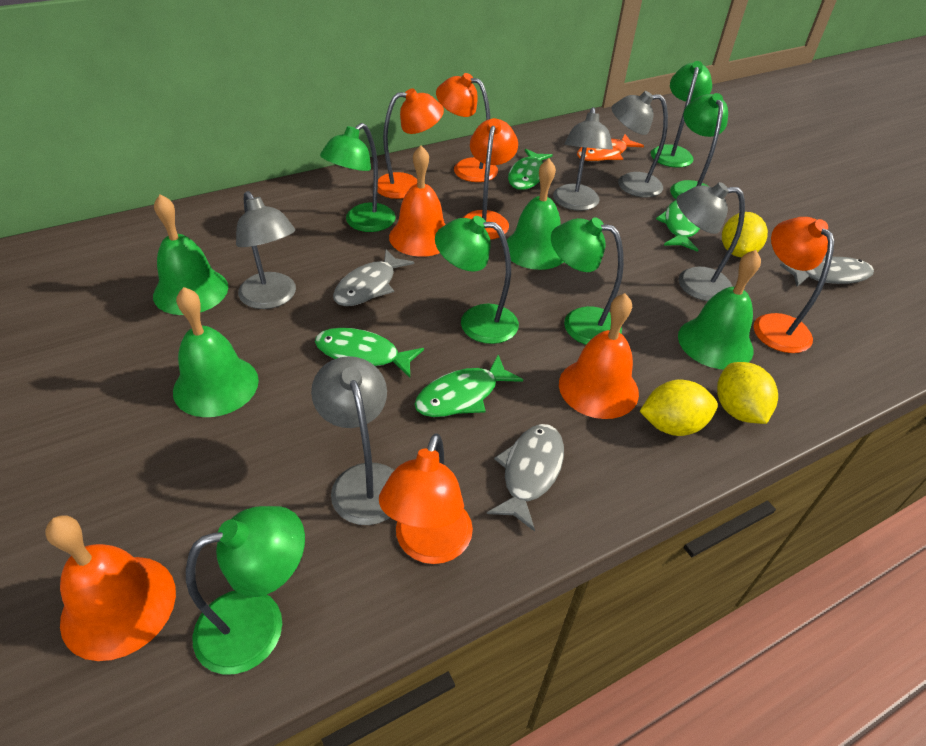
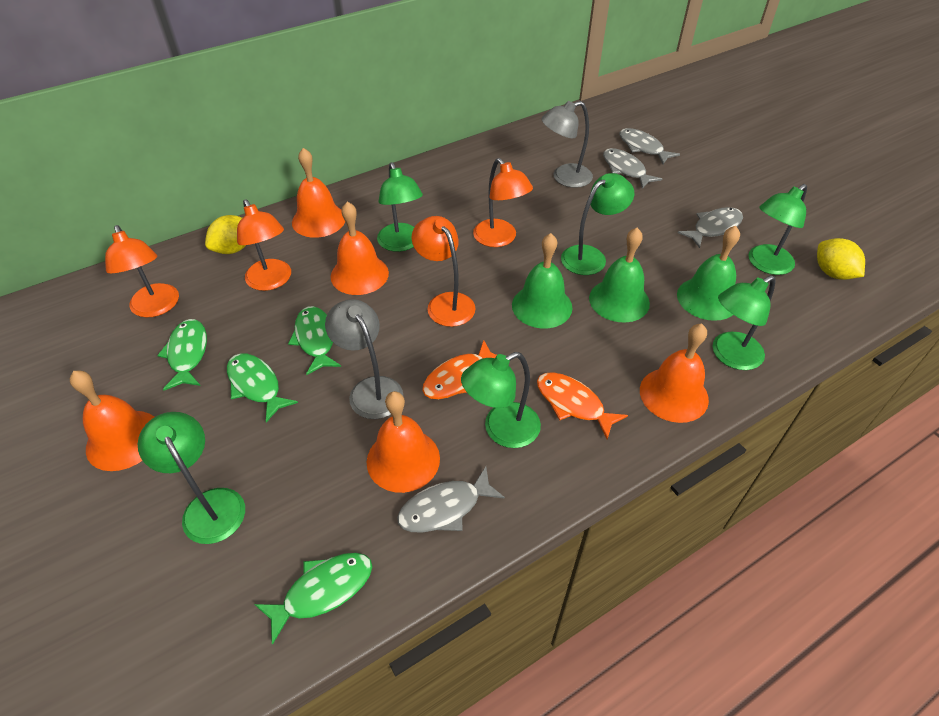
green bell: [153,194,228,315] [173,287,259,417] [507,159,564,270] [678,250,761,369] = 4 -> [512,233,573,328] [589,228,650,322] [677,226,740,321] = 3
grey fish: [333,249,414,306] [487,424,564,532] [780,256,874,287] = 3 -> [397,467,505,533] [603,148,662,189] [620,128,680,164] [678,207,743,248] = 4
grey lamp: [236,191,296,309] [311,356,394,525] [553,107,613,211] [611,91,668,197] [677,182,745,301] = 5 -> [325,299,403,419] [541,101,593,188] = 2
orange bell: [45,515,176,661] [389,146,446,257] [559,293,639,419] = 3 -> [70,370,154,471] [292,148,345,238] [331,202,389,295] [367,391,440,493] [640,323,709,423] = 5
orange fish: [577,134,644,161] = 1 -> [422,340,497,399] [537,372,628,440] = 2
orange lamp: [377,88,444,199] [379,433,473,564] [436,73,498,182] [463,118,518,240] [754,217,834,353] = 5 -> [105,225,179,318] [237,199,291,291] [411,216,475,327] [473,158,533,247] = 4
yellow lemon: [640,379,718,436] [717,362,778,424] [722,212,768,257] = 3 -> [205,215,246,254] [817,238,865,280] = 2

